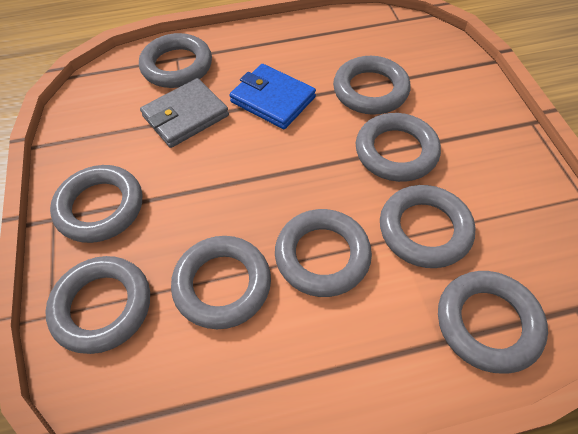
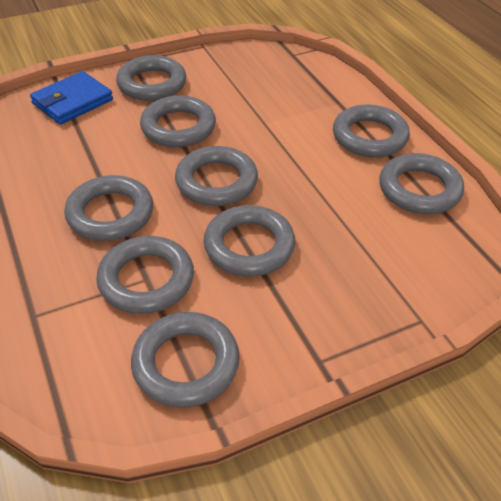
grey wallet: [140,78,229,148] = 1 -> none = 0

